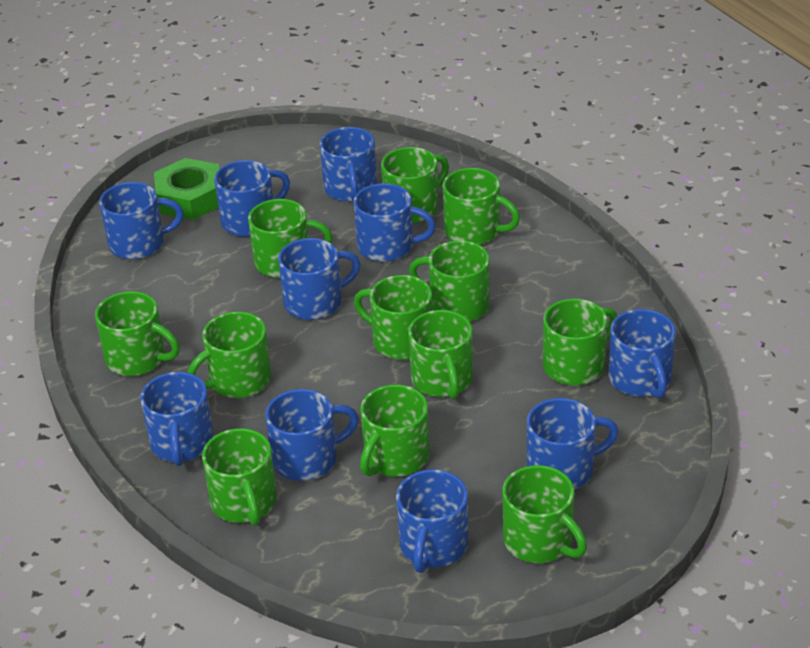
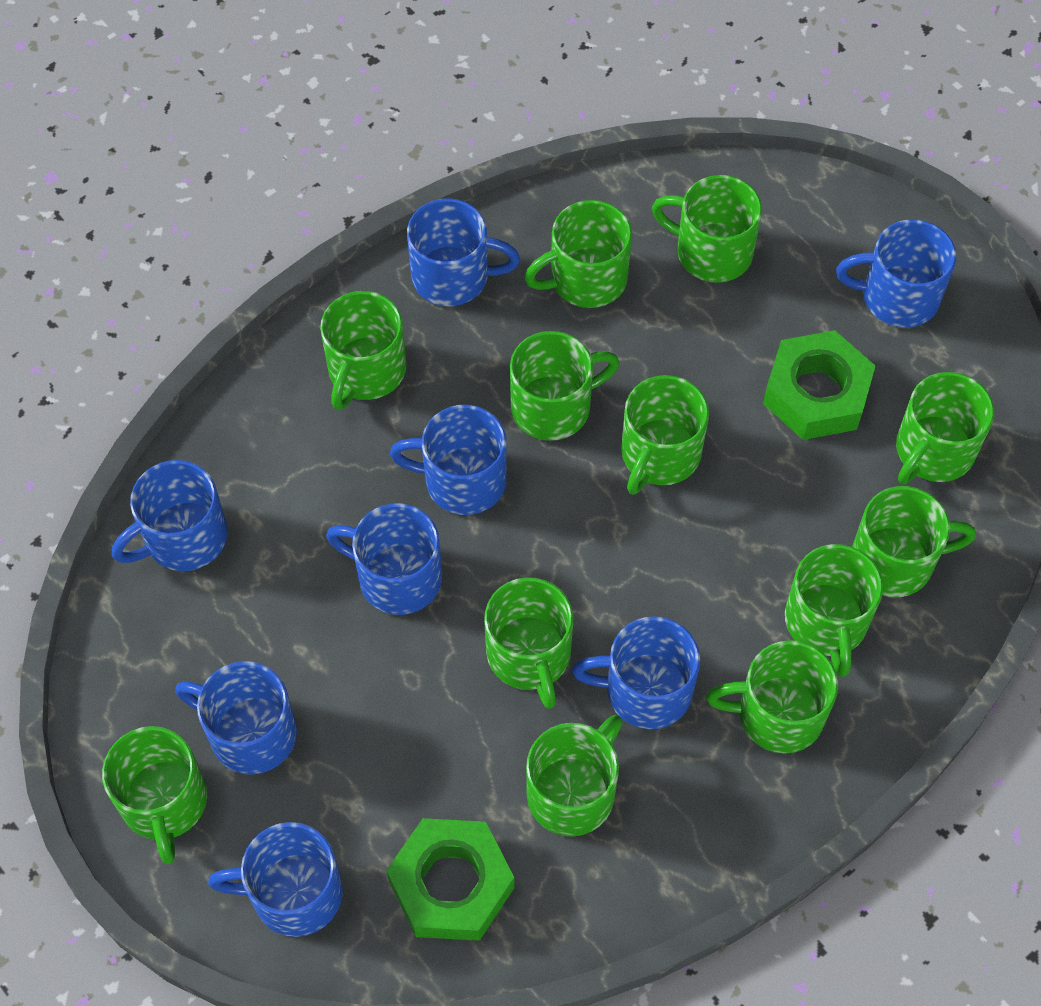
blue mug: [99,182,184,259] [140,372,214,466] [214,160,290,237] [265,389,359,481] [278,238,360,320] [320,127,377,202] [353,183,436,262] [396,469,469,573] [527,398,619,489] [609,309,676,398] = 10 -> [112,460,228,571] [175,661,297,775] [208,822,343,937] [326,503,442,615] [390,405,507,515] [407,199,520,306] [572,616,700,729] [836,219,957,328] = 8
green nut: [154,158,219,220] = 1 -> [386,818,514,941] [763,330,876,440] = 2

